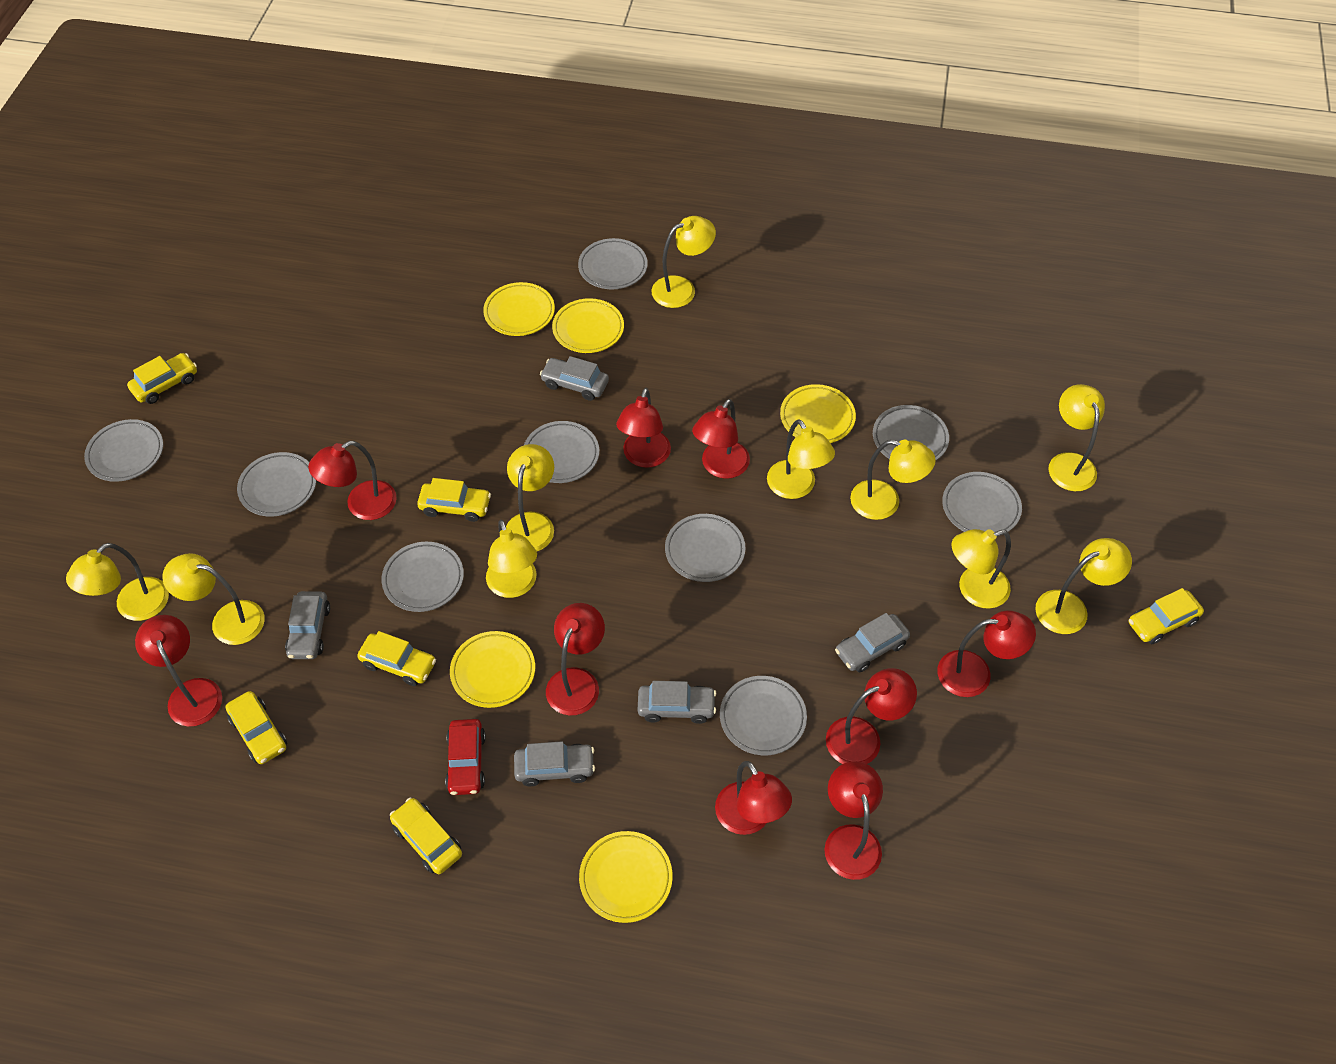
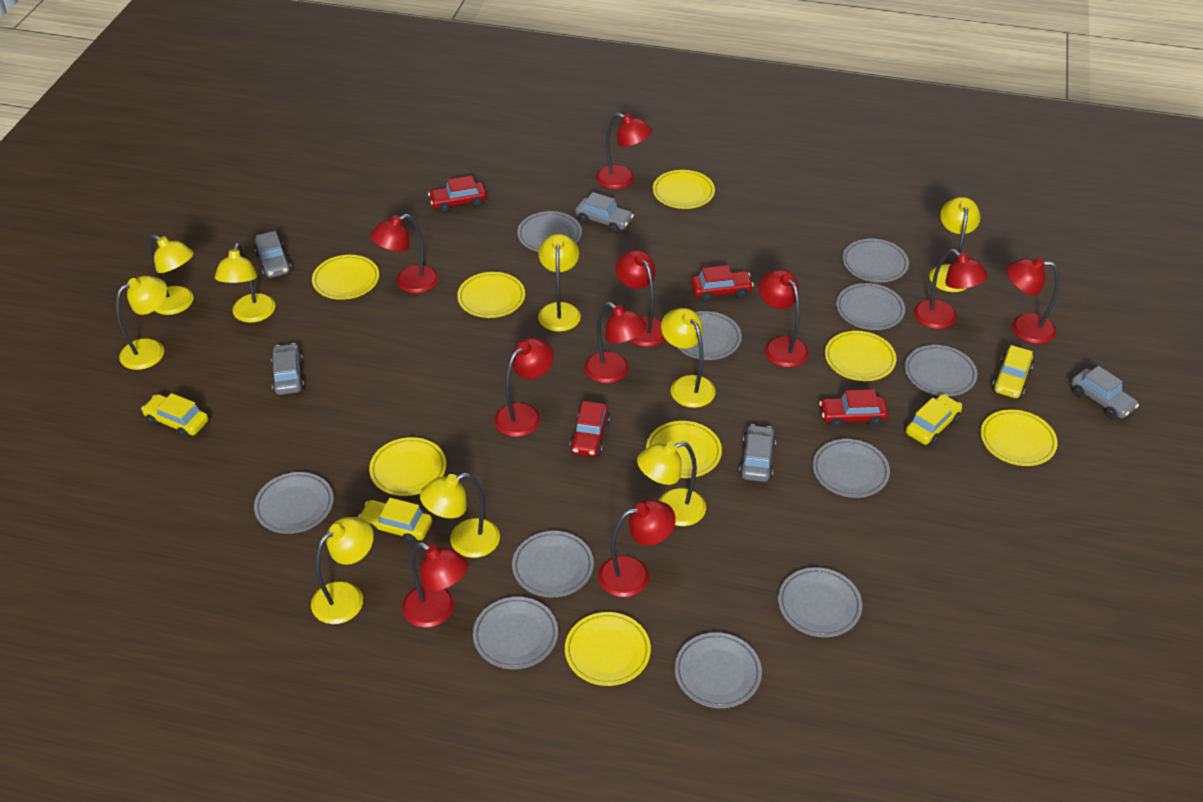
grey plate: [84,419,163,482] [237,452,316,517] [382,542,464,612] [524,421,599,483] [578,238,648,289] [665,514,746,582] [720,676,807,755] [873,405,949,460] [942,472,1022,536] = 9 -> [254,472,334,534] [473,597,558,669] [512,531,594,597] [517,211,582,252] [675,632,762,708] [677,311,742,360] [778,567,862,637] [813,439,890,498] [836,283,905,330] [842,239,909,282] [905,345,977,396] = 11
red car: [445,719,486,795] = 1 -> [428,175,487,213] [570,401,610,457] [691,265,754,302] [819,389,888,428] = 4
red lamp: [135,615,222,727] [308,441,397,520] [546,603,605,715] [616,388,671,468] [692,399,750,479] [715,761,792,835] [824,761,883,880] [826,668,917,764] [937,610,1036,697] = 9 -> [370,214,438,293] [402,542,468,628] [494,338,554,437] [584,302,647,383] [596,113,652,189] [598,499,676,597] [615,250,665,347] [759,270,809,367] [914,249,988,329] [1006,258,1059,344] = 10
yellow car: [127,353,197,404] [226,691,287,764] [357,631,436,686] [390,798,462,874] [417,478,491,522] [1129,588,1204,644] = 6 -> [141,393,208,438] [358,498,432,544] [906,394,962,446] [992,345,1033,398] = 4
yellow lamp: [66,543,169,621] [162,553,265,645] [486,519,537,598] [506,444,554,551] [651,216,716,308] [767,419,835,499] [850,440,936,520] [951,529,1011,609] [1035,538,1132,634] [1048,384,1105,491] = 10 -> [116,276,167,370] [150,235,194,315] [215,243,275,323] [311,517,374,624] [420,473,500,558] [538,234,581,332] [637,441,706,526] [661,308,716,408] [929,197,981,292] = 9
yellow plate: [450,631,535,708] [483,282,555,336] [552,298,624,353] [579,831,673,923] [780,384,856,443] = 5 -> [312,255,379,300] [369,437,446,496] [457,272,525,318] [565,612,651,686] [646,421,722,478] [653,170,715,209] [825,331,896,381] [981,410,1058,466] = 8

